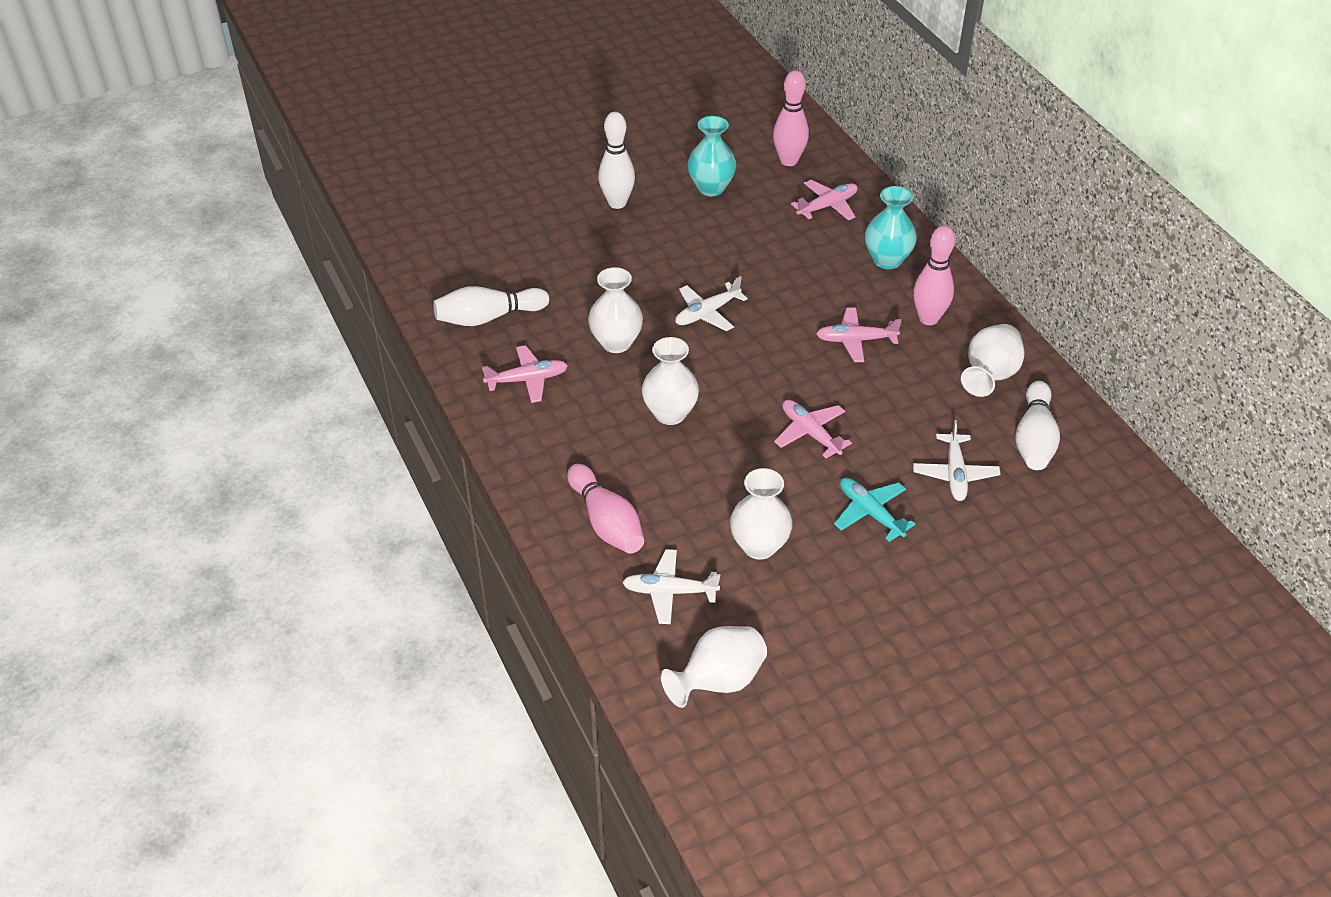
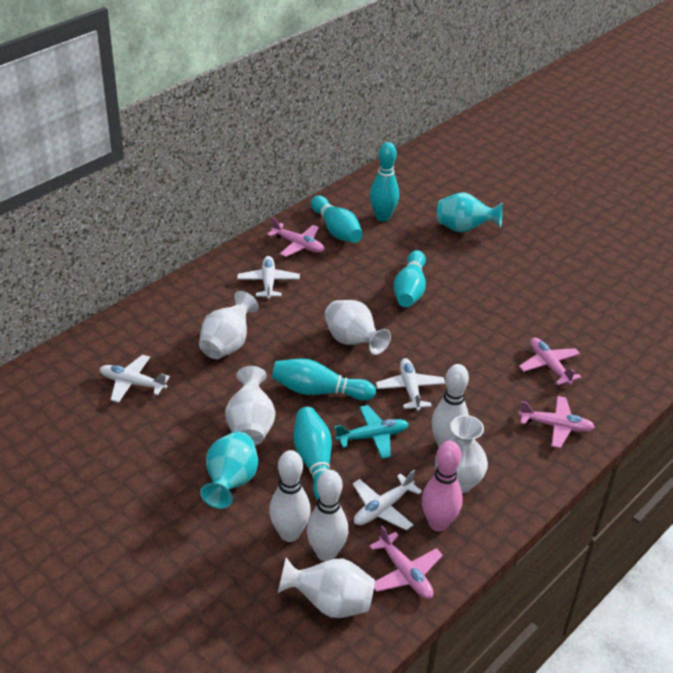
pink bowling pin: [567,464,644,554] [773,70,809,166] [913,226,955,325] = 3 -> [422,441,463,532] = 1
turquoise bowling pin: none = 0 -> [272,359,376,401] [293,407,332,500] [311,196,362,243] [370,142,399,221] [393,250,426,307] = 5
white plane: [622,549,720,624] [675,276,748,331] [913,420,1001,501] = 3 -> [100,355,170,403] [237,256,300,299] [352,470,422,531] [376,358,445,411] = 4

